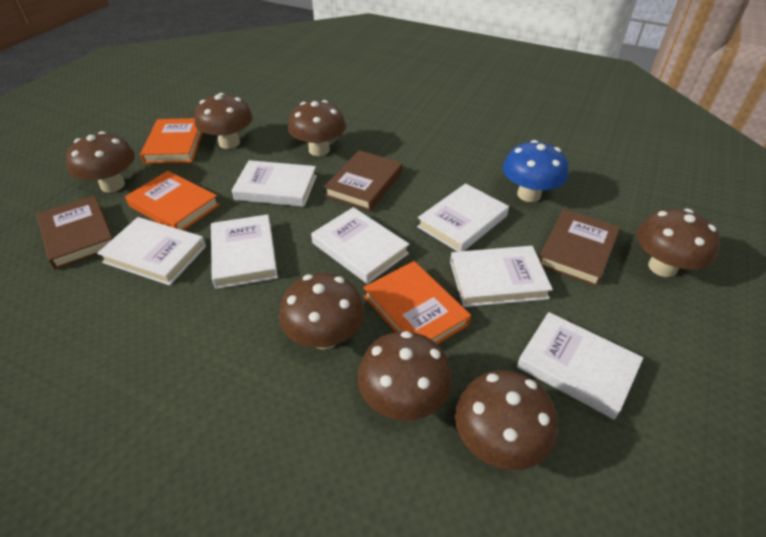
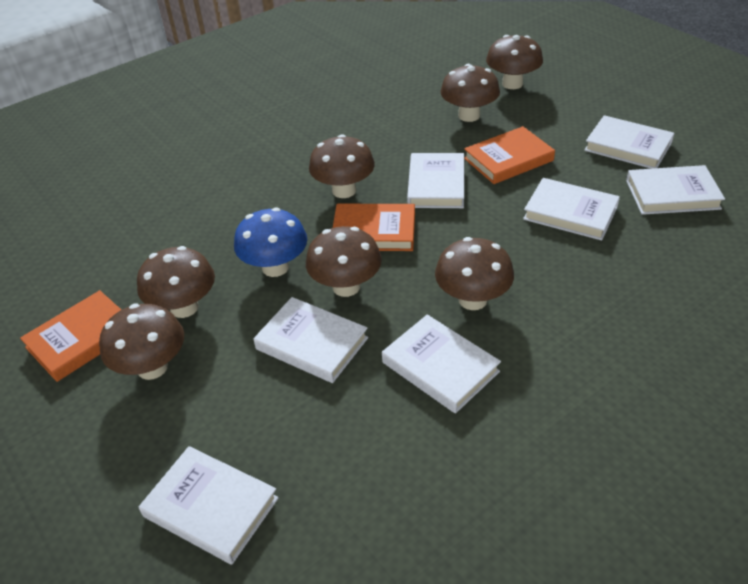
brown book: [37,195,113,270] [324,150,403,211] [539,209,620,287] = 3 -> none = 0

